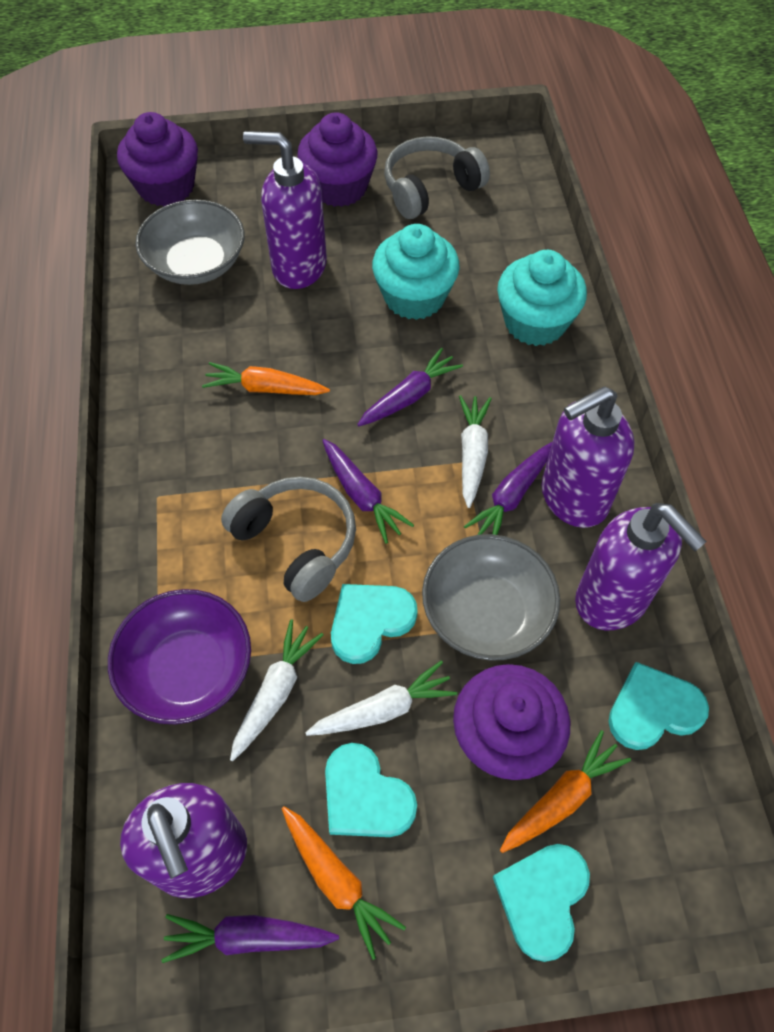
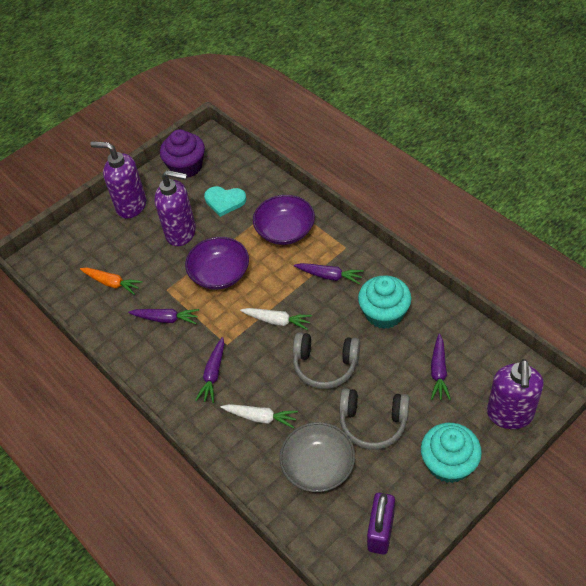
grey bowl: [135,200,245,285] [422,534,560,661] = 2 -> [279,422,355,492] = 1
orange carrot: [202,362,330,395] [282,806,406,960] [500,730,631,853] = 3 -> [80,268,143,295] = 1
purple bowl: [108,589,251,724] = 1 -> [185,237,249,290] [253,195,315,245] = 2
purple cupcake: [117,112,198,206] [297,112,377,207] [453,664,570,780] = 3 -> [160,130,205,178] = 1
purple padlock: none = 0 -> [367,493,395,555] = 1
purple soap dispenser: [120,783,247,898] [243,131,327,289] [542,387,635,528] [575,503,707,630] = 4 -> [90,141,146,219] [154,170,196,246] [487,359,544,429] = 3
turquoise heart: [325,743,417,837] [331,584,418,664] [493,844,590,962] [608,662,709,750] = 4 -> [204,186,246,217] = 1
white carrot: [230,619,324,761] [305,661,457,736] [459,395,492,508] = 3 -> [221,404,298,428] [240,308,312,330] = 2

